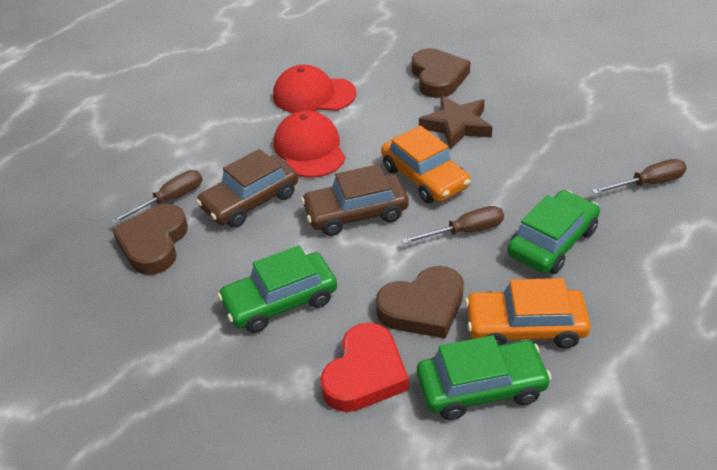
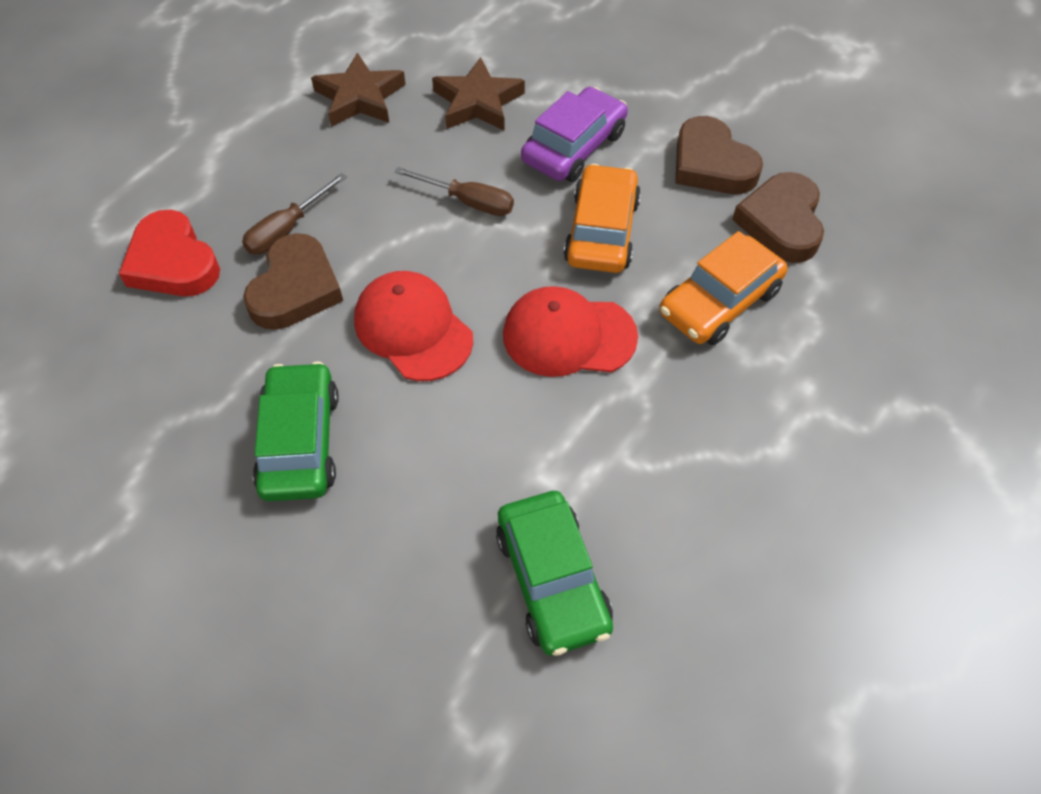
brown car: [196,149,298,228] [301,164,409,236] = 2 -> none = 0
brown screwdriver: [111,170,202,224] [401,206,504,244] [591,159,687,194] = 3 -> [242,173,347,254] [394,167,514,216] = 2
brown star: [419,95,492,149] = 1 -> [311,53,406,127] [432,57,525,131] = 2
green car: [218,245,337,333] [417,335,552,420] [507,190,600,274] = 3 -> [253,362,339,501] [496,491,613,656] = 2
purple car: none = 0 -> [521,87,628,182] = 1

